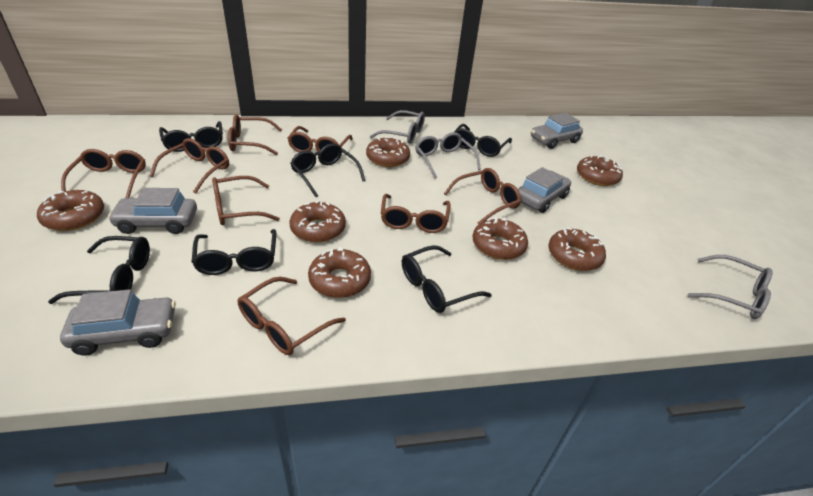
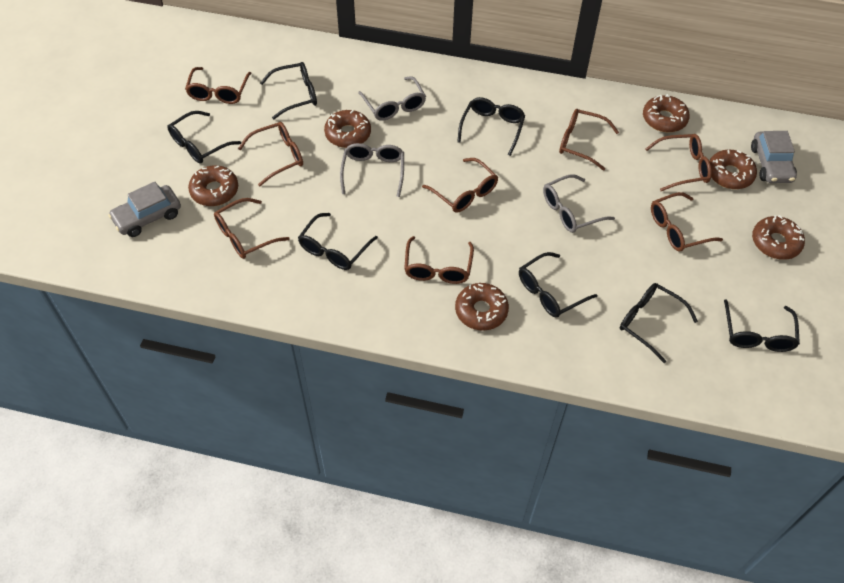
black glasses: [48,236,150,304] [159,121,223,152] [191,229,276,275] [290,143,365,197] [402,245,492,313] [454,124,512,157] = 6 -> [167,111,241,164] [260,62,317,120] [298,213,378,270] [457,97,525,156] [519,252,597,318] [620,283,698,363] [724,299,800,352] = 7
brown donut: [37,190,104,231] [290,200,346,242] [308,247,371,298] [366,137,410,167] [473,217,528,260] [548,227,606,271] [577,155,623,186] = 7 -> [188,165,238,206] [324,110,371,148] [455,283,509,330] [643,94,690,132] [709,150,757,189] [752,215,805,260] = 6
grey car: [60,289,176,355] [108,188,197,234] [518,167,571,213] [531,113,583,149] = 4 -> [108,182,181,237] [751,131,797,183] = 2

